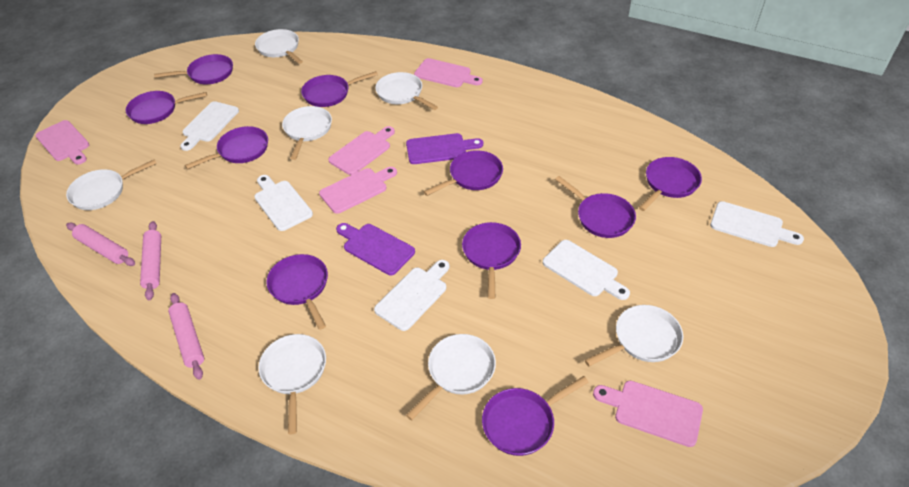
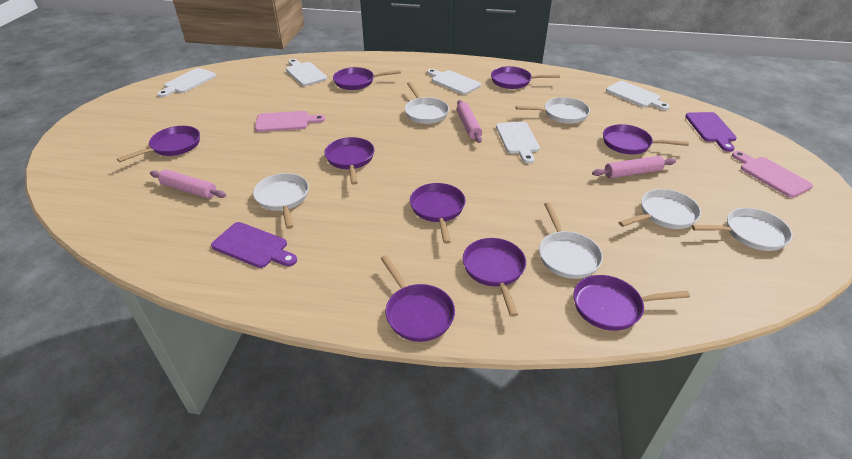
pink cutting board: [36,120,89,165] [319,167,397,214] [328,126,395,175] [414,58,483,87] [593,381,703,447] = 5 -> [255,111,325,132] [732,151,813,198] = 2
purple pan: [126,91,207,124] [154,54,233,84] [185,126,268,169] [266,254,328,330] [301,71,378,107] [424,150,503,196] [462,222,521,299] [482,376,588,456] [555,176,636,238] [639,157,702,211] = 10 -> [117,126,200,162] [324,137,375,185] [333,67,401,90] [380,255,455,342] [410,183,466,244] [463,238,526,317] [491,66,560,89] [574,275,690,331] [603,124,689,155] = 9
white pan: [66,159,157,210] [255,29,303,64] [258,334,326,434] [282,106,332,160] [375,72,438,110] [406,334,496,420] [585,305,683,366] = 7 -> [253,173,309,229] [405,82,449,124] [515,97,590,124] [539,202,603,279] [619,189,701,229] [691,208,793,251] = 6

